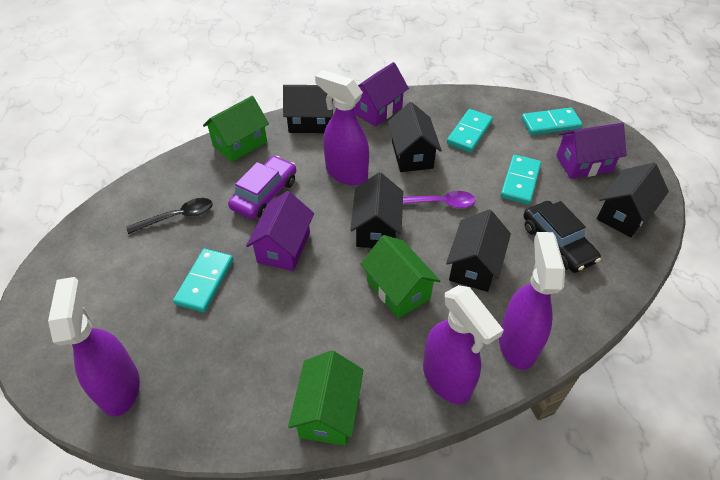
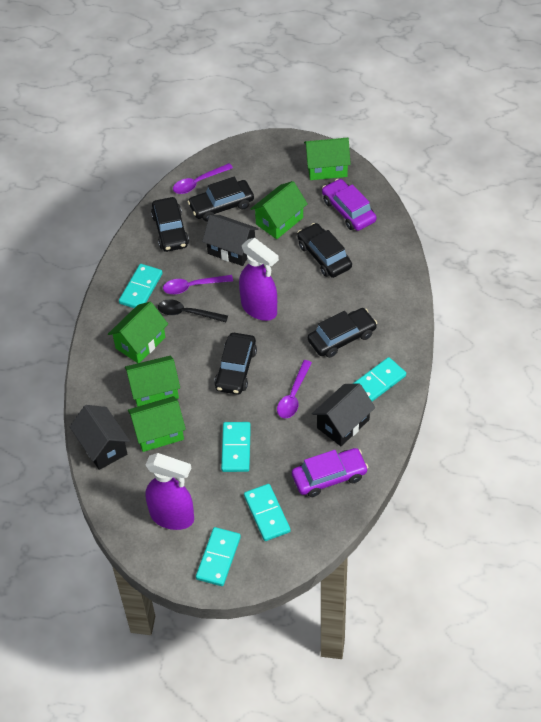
black car: [523,201,601,273] = 1 -> [151,197,189,252] [188,177,254,221] [214,333,257,395] [297,223,352,278] [308,308,377,358] = 5
black house: [283,85,333,133] [350,172,403,248] [388,102,442,172] [446,210,511,292] [597,163,669,237] = 5 -> [70,405,130,470] [202,215,259,266] [312,383,375,446] = 3
green house: [203,96,269,162] [288,350,363,446] [361,235,440,318] = 3 -> [108,302,168,363] [125,356,180,407] [128,396,186,452] [251,181,308,239] [304,138,351,180] = 5
purple car: [228,156,296,219] = 1 -> [292,448,369,497] [322,179,376,231] = 2
purple house: [246,191,314,271] [354,62,409,127] [556,123,626,179] = 3 -> none = 0
purple spoon: [403,191,476,208] = 1 -> [163,275,233,294] [173,163,233,194] [277,360,312,418] = 3
purple spray bottle: [48,277,140,417] [315,70,369,185] [423,285,504,404] [499,232,565,370] = 4 -> [145,453,194,530] [239,238,279,321] = 2
turquoise domino: [173,249,233,312] [447,109,493,152] [501,155,541,205] [521,108,582,135] = 4 -> [119,264,163,308] [196,527,241,586] [221,422,251,472] [244,484,291,541] [353,357,406,401] = 5

